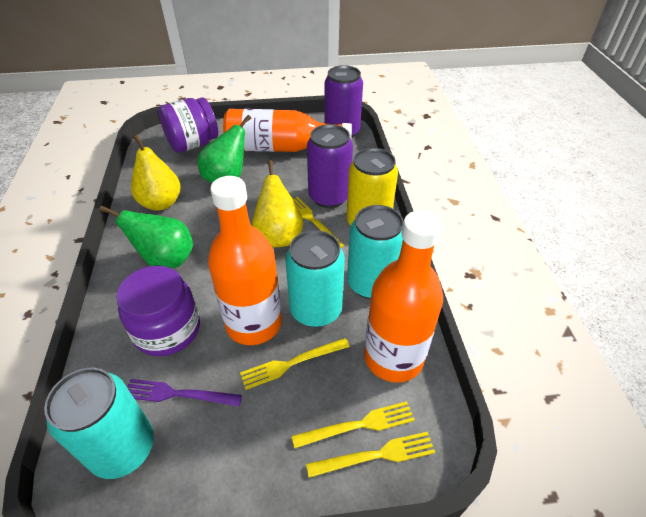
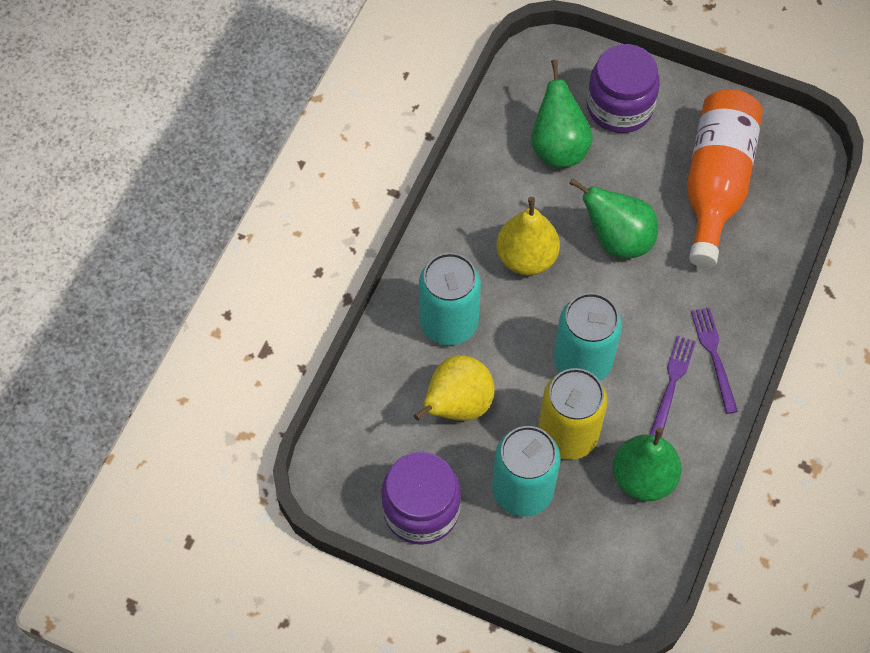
green pear: [99,206,193,268] [198,115,251,183] = 2 -> [531,60,593,167] [569,178,658,258] [613,427,681,501] = 3
orange bottle: [208,176,282,345] [223,109,352,152] [364,210,443,383] = 3 -> [687,89,763,268] = 1
purple can: [307,124,353,208] [324,65,363,138] = 2 -> none = 0
purple fork: [127,379,242,406] = 1 -> [650,336,696,438] [691,307,738,414] = 2
yellow fork: [240,338,350,390] [292,401,415,449] [293,197,344,248] [306,432,435,478] = 4 -> none = 0

